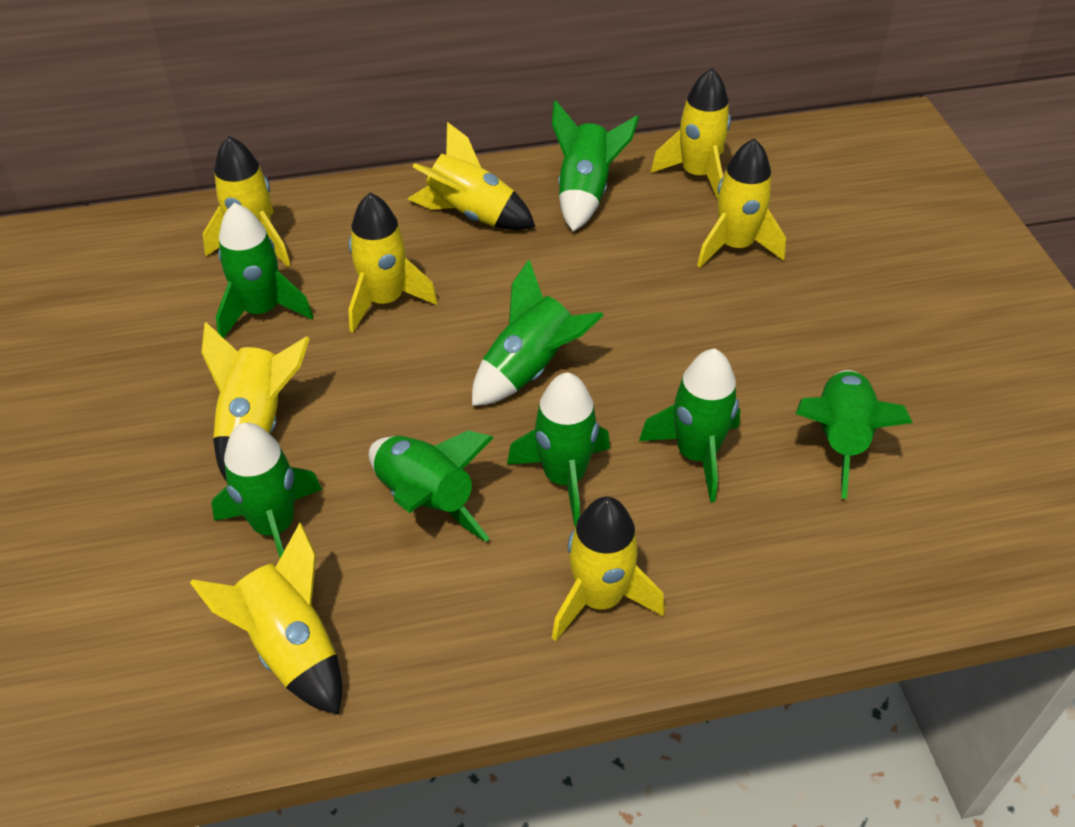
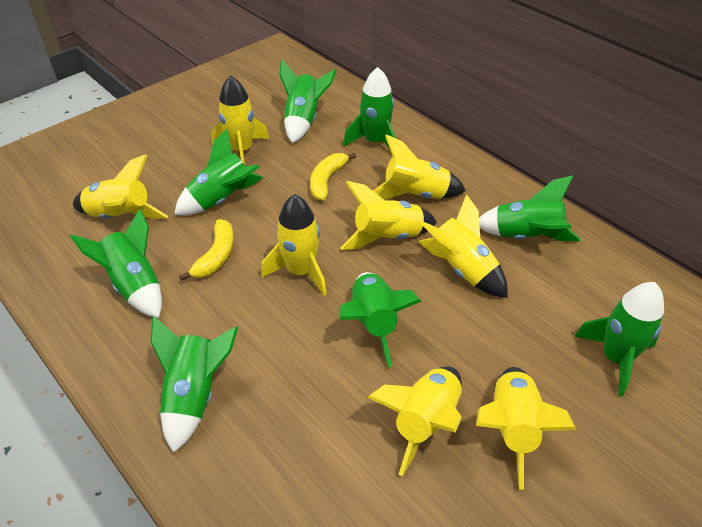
yellow banana: none = 0 -> [179,219,234,281] [310,153,357,201] = 2

